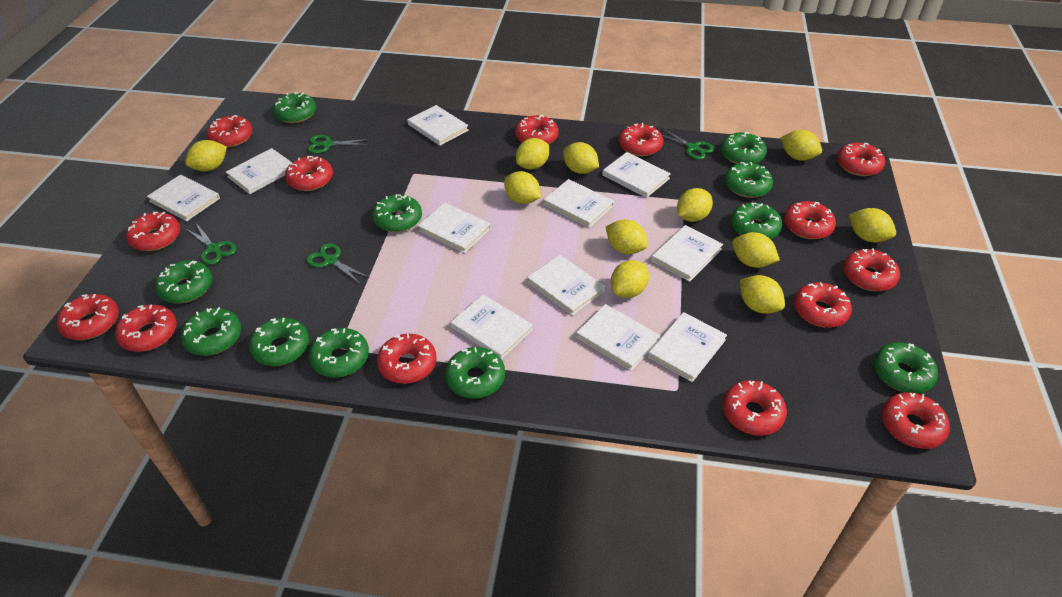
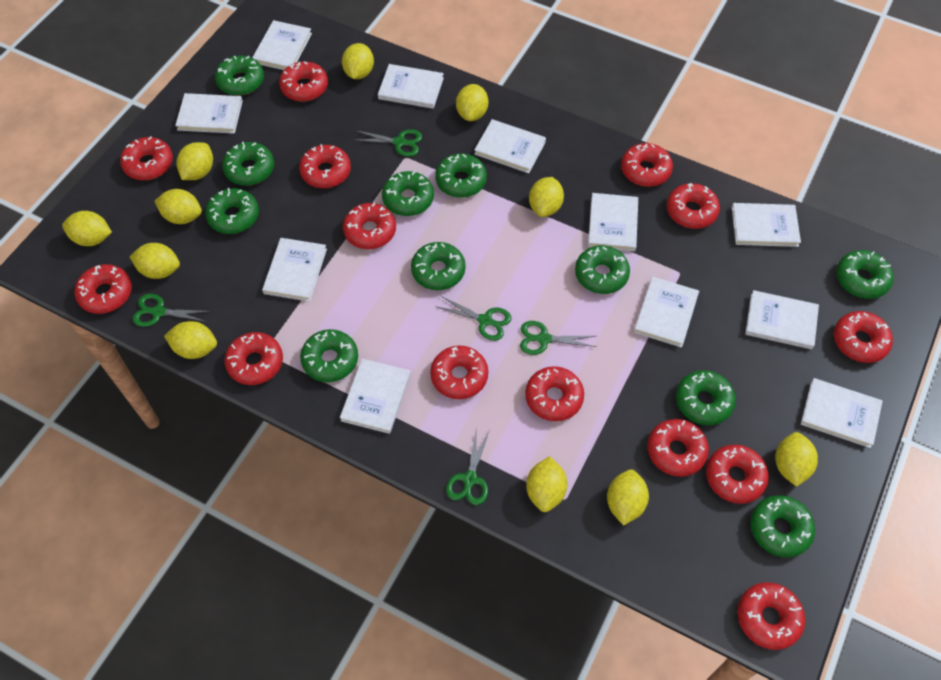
green scissors: [185,223,237,265] [307,243,370,284] [308,135,369,154] [661,128,714,160] = 4 -> [132,294,211,327] [355,129,422,157] [435,296,511,341] [446,431,489,505] [520,321,596,355] = 5

